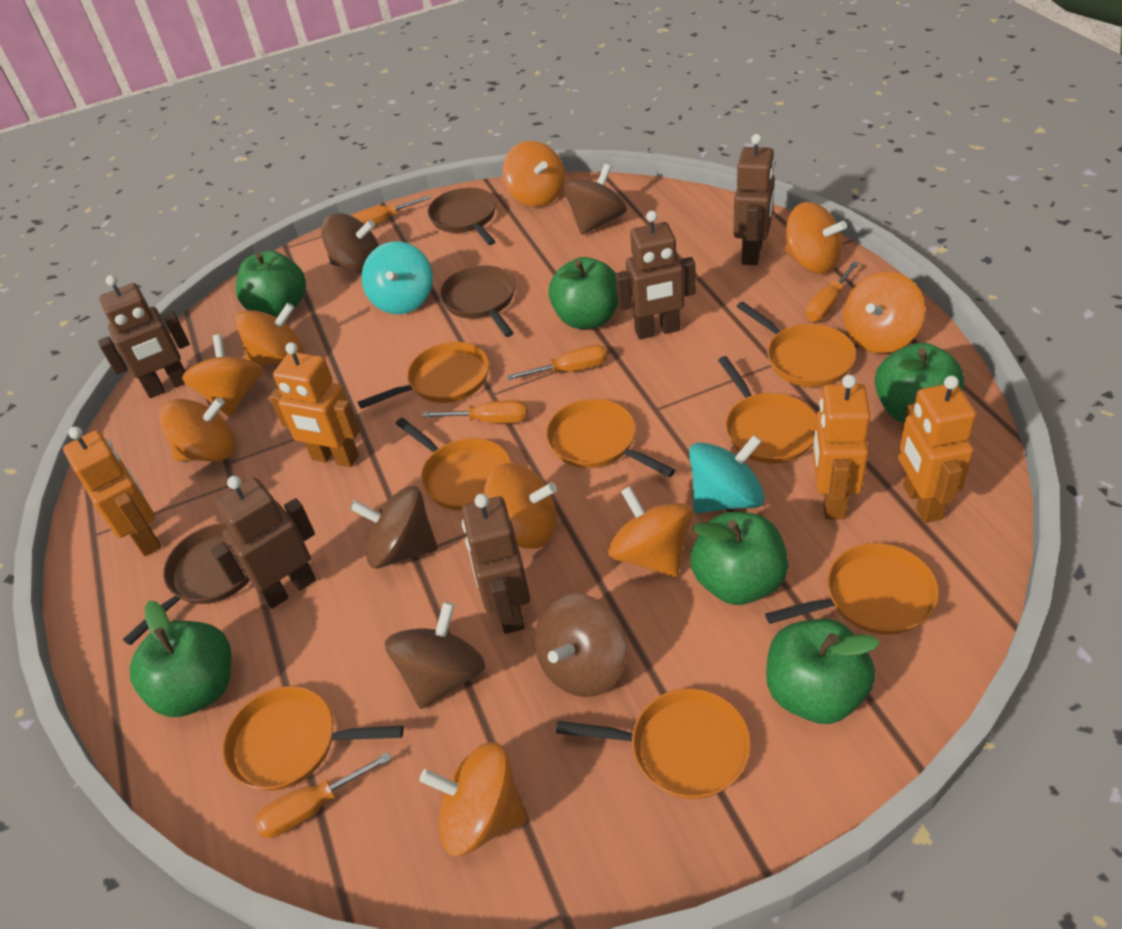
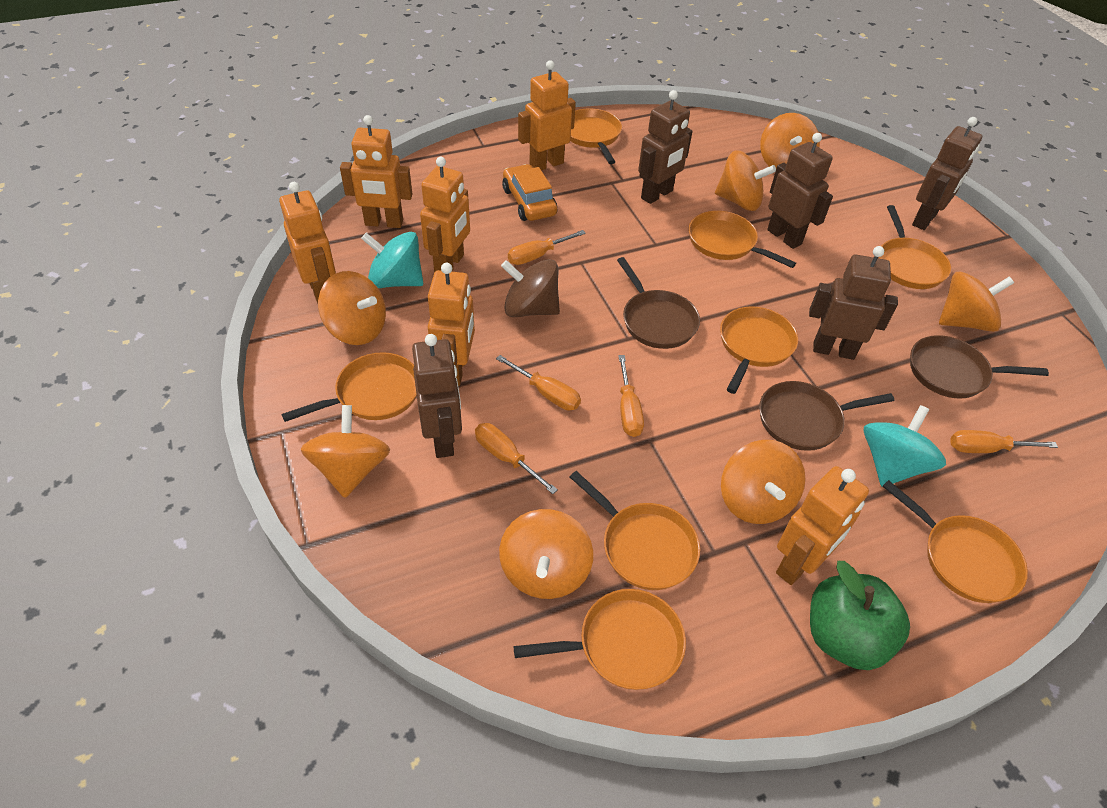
brown spinning top: [321,213,379,273] [350,486,438,569] [385,602,486,709] [535,593,627,697] [563,164,627,235] = 5 -> [501,259,560,317] = 1
green apple: [130,600,232,717] [236,250,306,318] [548,257,618,329] [690,512,789,605] [766,619,880,724] [875,343,964,423] = 6 -> [810,561,910,670] = 1
orange car: none = 0 -> [502,164,557,221] = 1
orange robot: [63,427,161,556] [270,342,360,467] [813,375,870,519] [898,376,976,523] = 4 -> [279,182,336,303] [340,115,412,228] [420,157,470,273] [428,263,475,386] [518,60,576,170] [776,466,869,585] = 6
orange spinning top: [159,397,236,462] [182,335,263,417] [236,303,304,366] [419,742,527,856] [484,463,557,549] [502,141,565,207] [608,486,693,578] [785,202,847,274] [844,272,925,353] = 9 -> [301,405,390,498] [318,271,386,345] [499,509,593,599] [715,150,776,211] [721,440,805,524] [760,113,820,168] [939,271,1014,332] = 7

